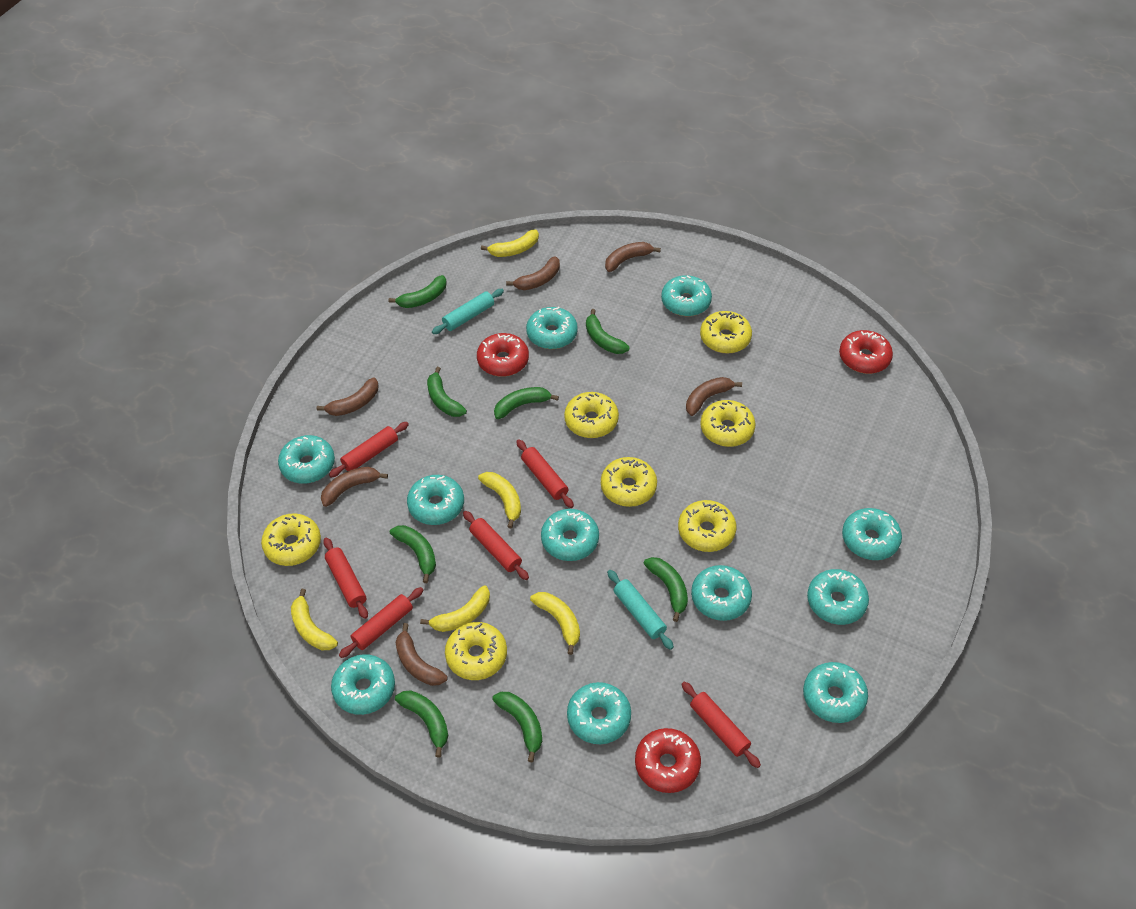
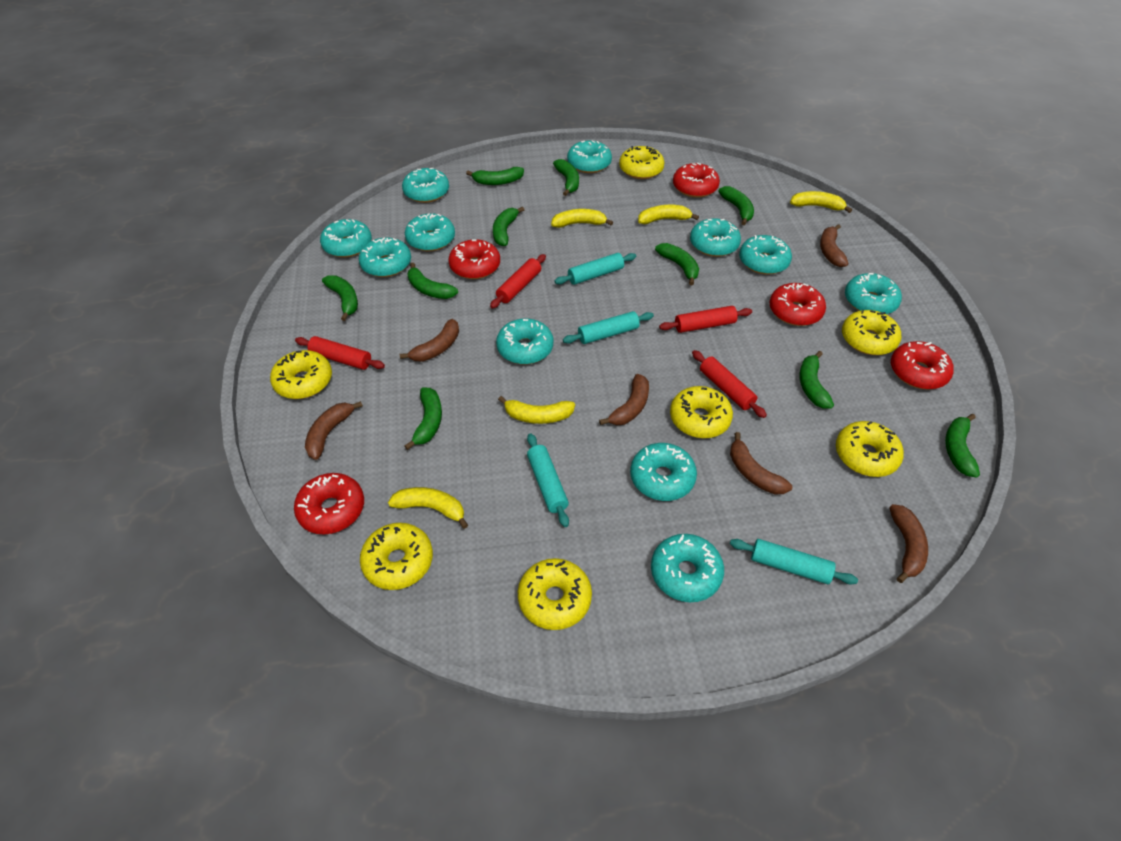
green banana: [389,275,447,308] [390,525,436,583] [395,690,448,757] [427,367,467,417] [492,692,542,762] [494,387,559,419] [586,309,629,354] [643,557,688,622] = 8 -> [322,275,358,321] [404,388,442,450] [408,263,458,299] [466,167,524,185] [493,207,525,246] [553,159,579,196] [655,243,699,285] [719,186,754,225] [800,351,834,409] [945,414,980,478] = 10
red donut: [477,333,529,377] [635,728,701,793] [839,330,893,374] = 3 -> [294,473,364,534] [448,239,500,279] [673,163,720,198] [770,283,826,326] [891,341,954,389] = 5
red rolling pin: [323,537,368,619] [329,422,409,477] [339,587,423,658] [463,511,529,580] [516,439,574,508] [682,682,761,768] = 6 -> [295,336,385,370] [490,254,546,309] [659,306,752,333] [692,350,767,418] = 4
turquoise rolling pin: [432,289,504,334] [607,570,674,650] = 2 -> [527,433,569,527] [554,253,636,285] [563,311,654,344] [730,539,858,585] = 4

